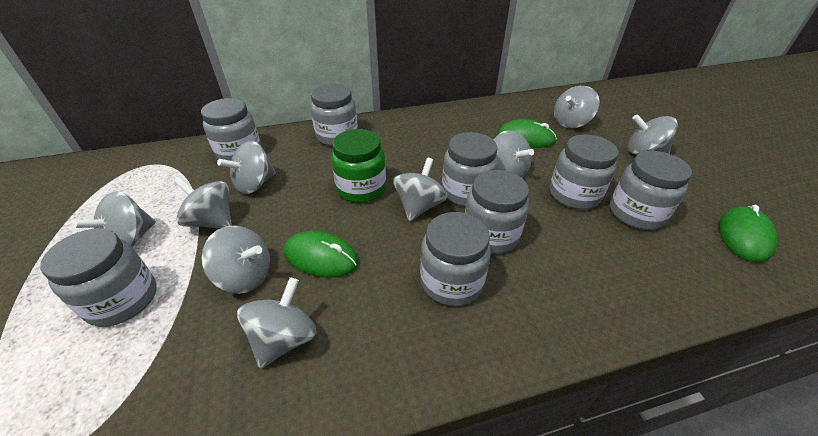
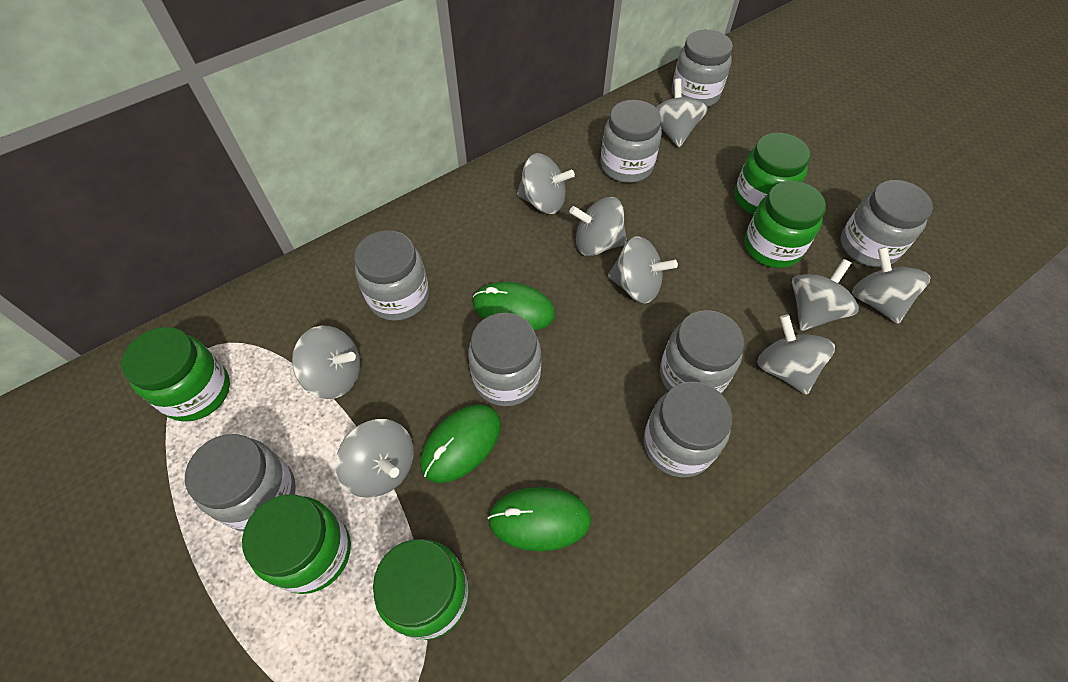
green jar: [331,129,386,203] = 1 -> [121,327,230,422] [242,494,351,594] [373,539,469,640] [734,133,810,215] [744,181,826,268] = 5

